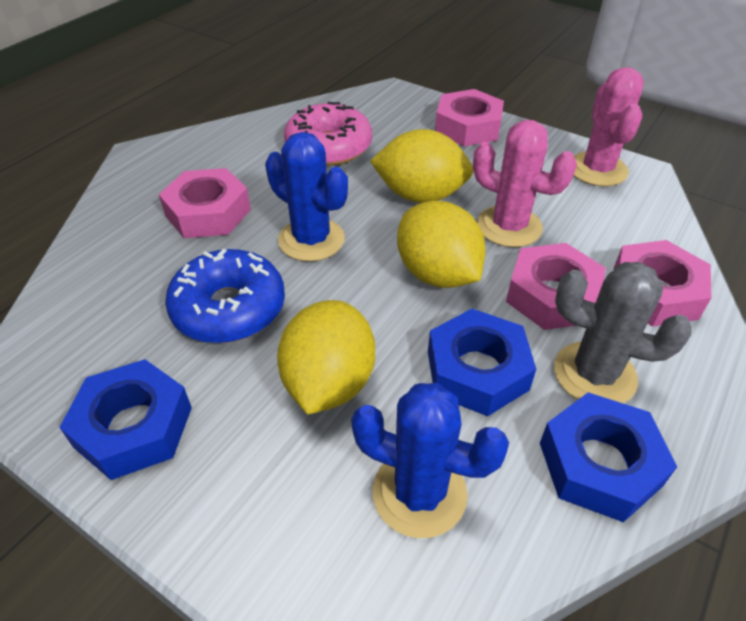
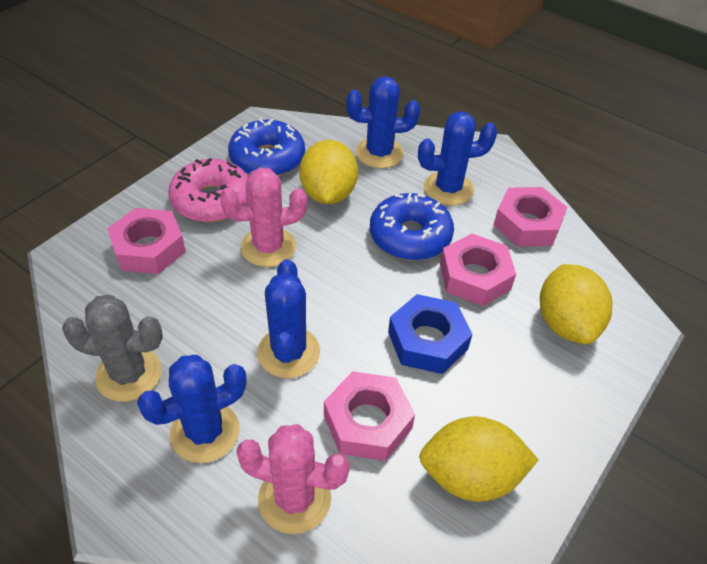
blue cactus: [265,132,348,261] [351,383,509,538] = 2 -> [137,355,247,463] [257,259,320,378] [346,76,420,168] [418,112,497,206] = 4
blue donut: [165,249,285,343] = 1 -> [228,118,305,176] [370,193,454,261] = 2
blue nut: [59,359,192,480] [428,309,536,416] [540,392,677,522] = 3 -> [388,294,473,374] = 1

